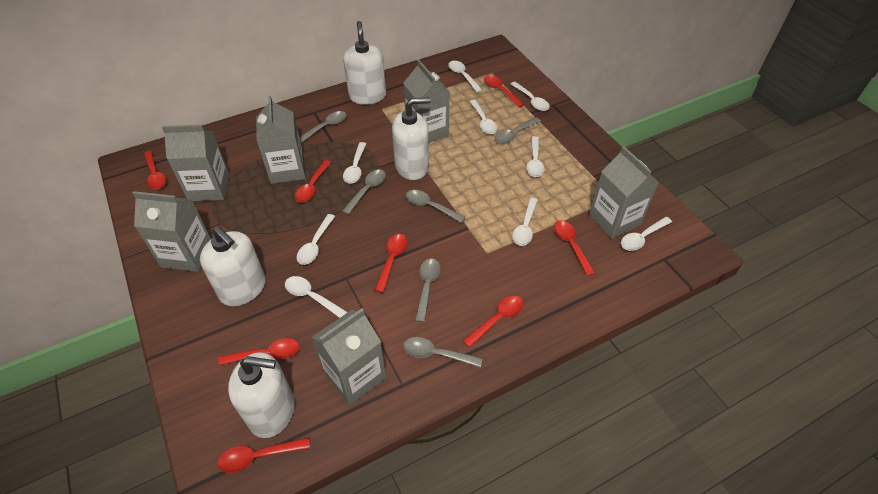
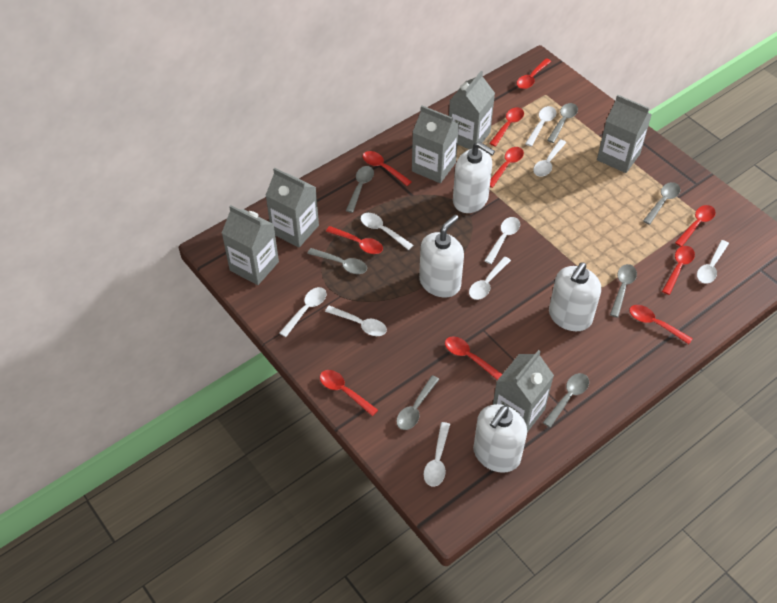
grey spoon: [299,111,347,143] [342,170,386,215] [403,337,483,368] [406,190,465,223] [415,259,441,322] [495,117,541,144] = 6 -> [307,248,367,274] [346,166,374,213] [396,375,439,430] [543,373,589,428] [547,103,578,143] [610,264,637,317] [643,182,680,225] = 7
red spoon: [144,151,166,190] [217,437,310,473] [218,338,300,365] [295,160,331,202] [374,234,407,293] [463,296,524,348] [484,75,524,108] [554,220,595,276] = 8 -> [320,370,378,416] [326,226,383,254] [363,151,412,186] [445,336,502,380] [489,107,524,147] [490,147,524,188] [517,58,551,89] [629,305,693,344] [662,246,695,295] [675,205,716,247] = 10

